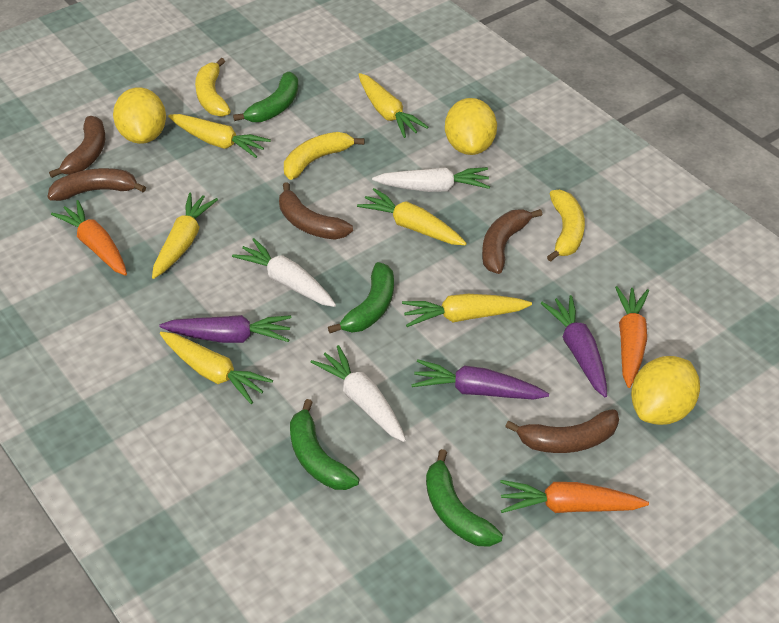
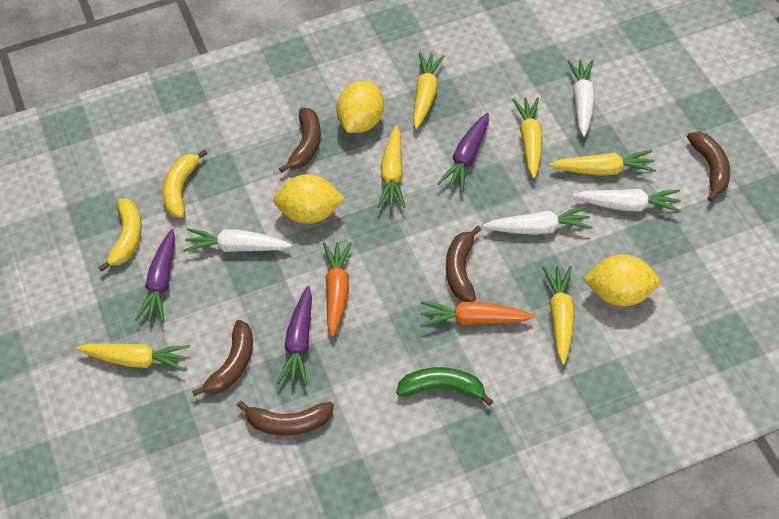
green banana: [233,72,298,122] [290,399,359,490] [328,262,394,333] [426,449,503,547] = 4 -> [396,367,493,406] = 1
orange carrot: [51,200,127,276] [500,480,649,513] [615,286,649,388] = 3 -> [323,242,352,337] [420,301,534,327] = 2
white carrot: [232,238,336,307] [311,345,406,442] [372,167,490,192] = 3 -> [183,228,292,252] [483,206,592,235] [567,60,595,137] [573,189,681,213] = 4
yellow banana: [195,58,231,117] [284,132,364,180] [547,190,585,262] = 3 -> [99,199,142,272] [163,149,208,218] = 2

